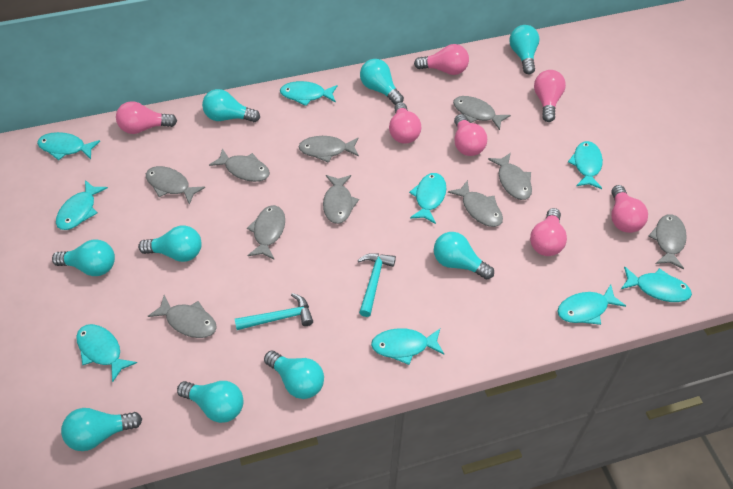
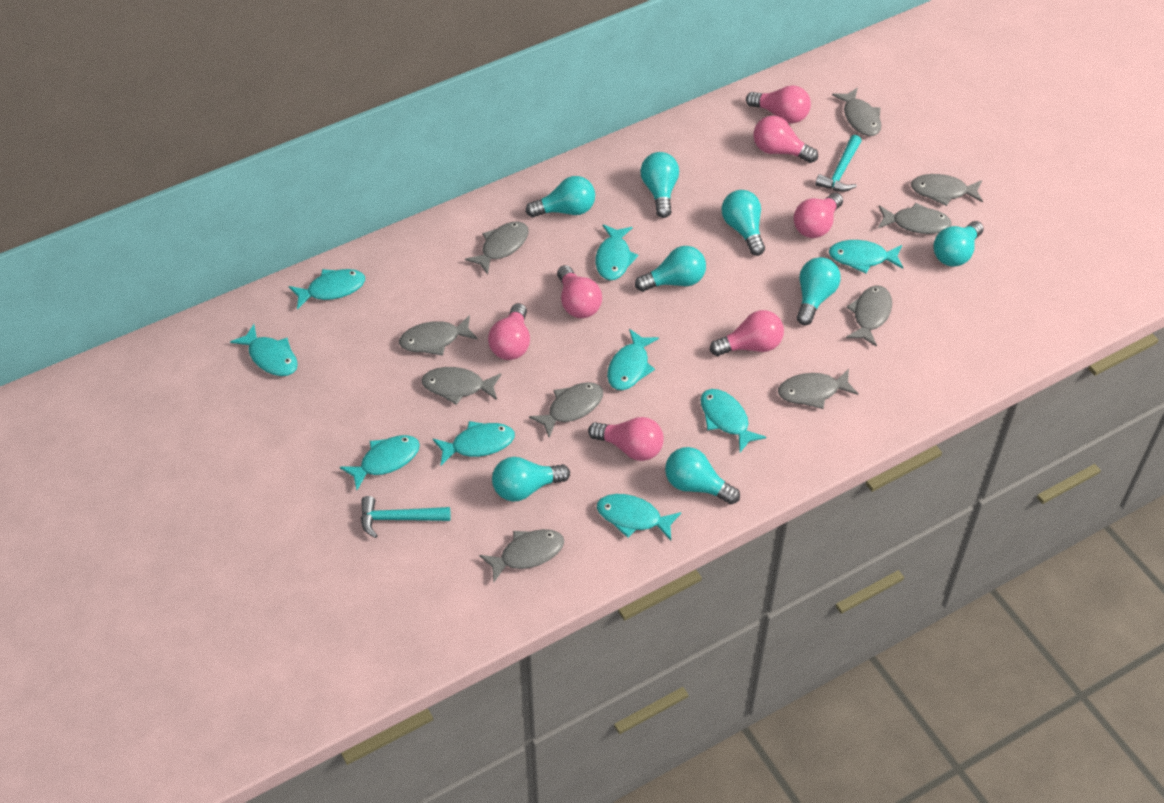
turquoise light bulb: [52,239,115,276] [61,408,142,451] [138,225,202,262] [177,381,243,423] [202,89,260,122] [264,350,324,399] [360,59,404,105] [434,232,494,279] [509,25,540,74] = 9 -> [492,457,570,502] [526,176,595,217] [635,246,706,292] [640,152,679,218] [665,447,740,504] [722,190,765,256] [797,257,841,325] [933,221,984,267] = 8

